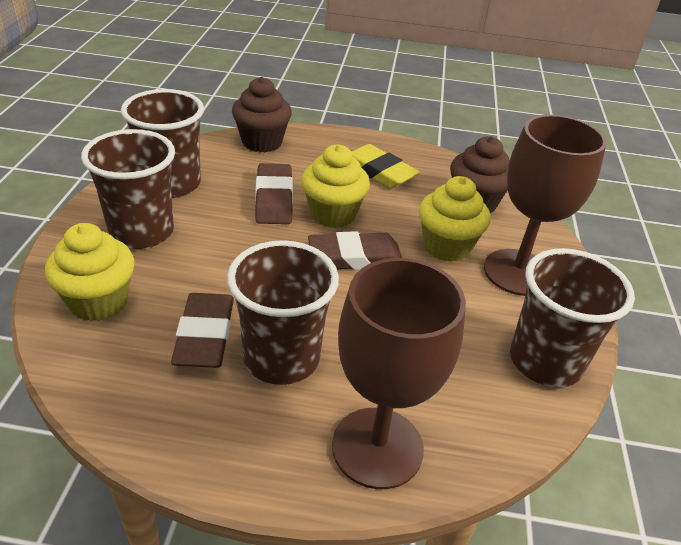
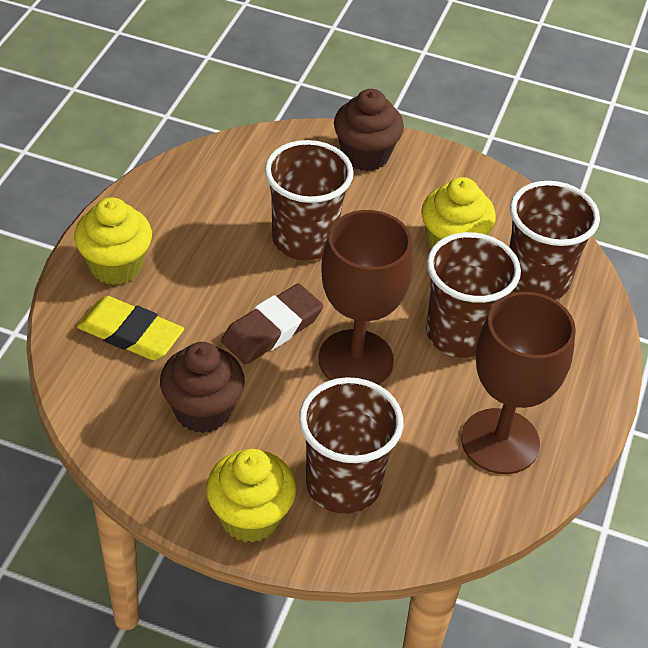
brown eraser: [171,293,234,368] [255,163,293,224] [308,231,402,270] = 3 -> [221,283,323,364] = 1

